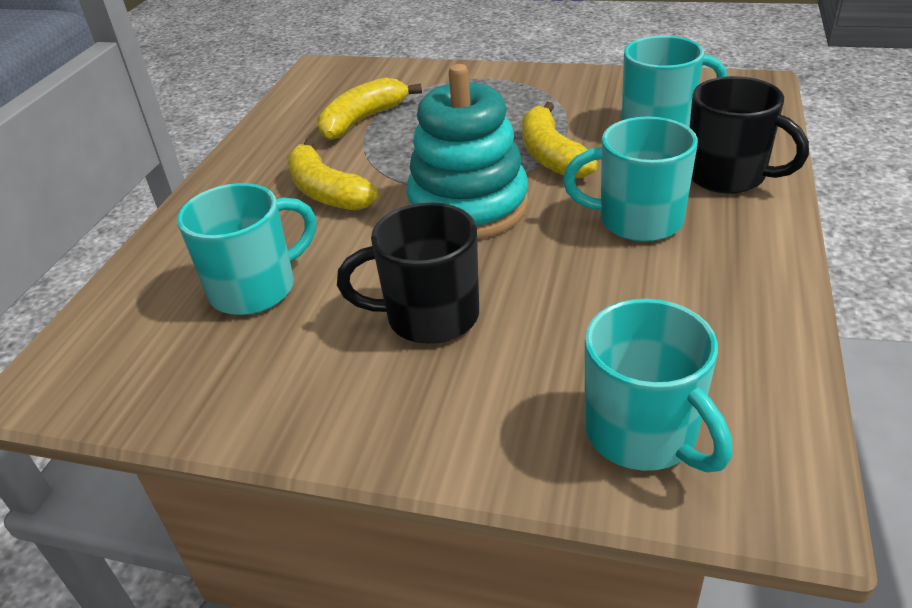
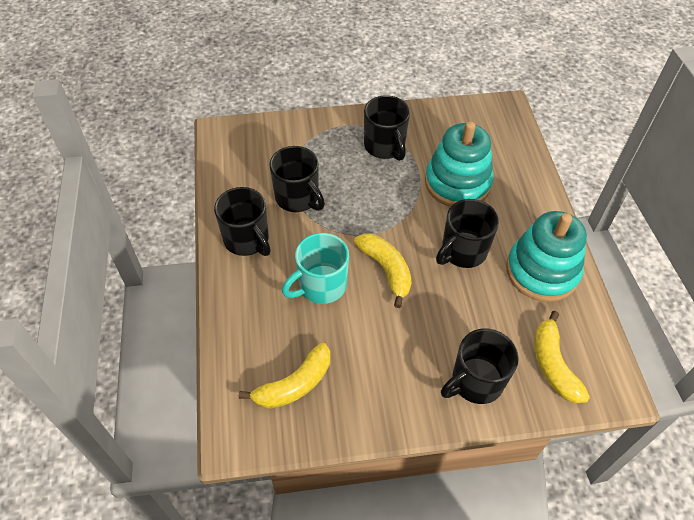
black mug: [337,202,479,344] [690,76,809,194] = 2 -> [214,187,271,256] [269,146,325,212] [364,95,410,161] [436,199,499,268] [441,329,519,404] = 5
turquoise mug: [177,183,316,315] [563,116,698,242] [585,299,732,472] [622,36,727,128] = 4 -> [282,233,349,304] = 1
turquoise stacking toy: [406,64,529,239] = 1 -> [425,121,494,207] [506,211,587,302] = 2

